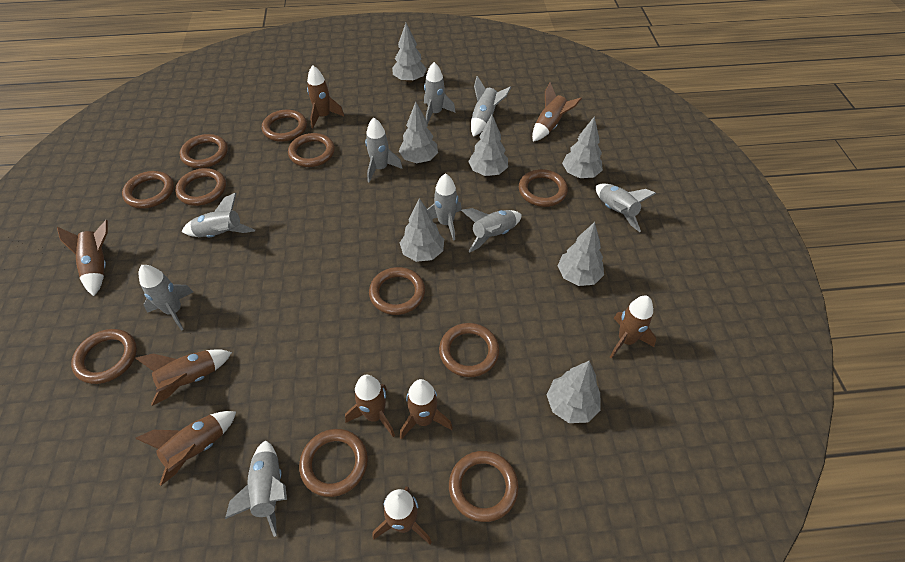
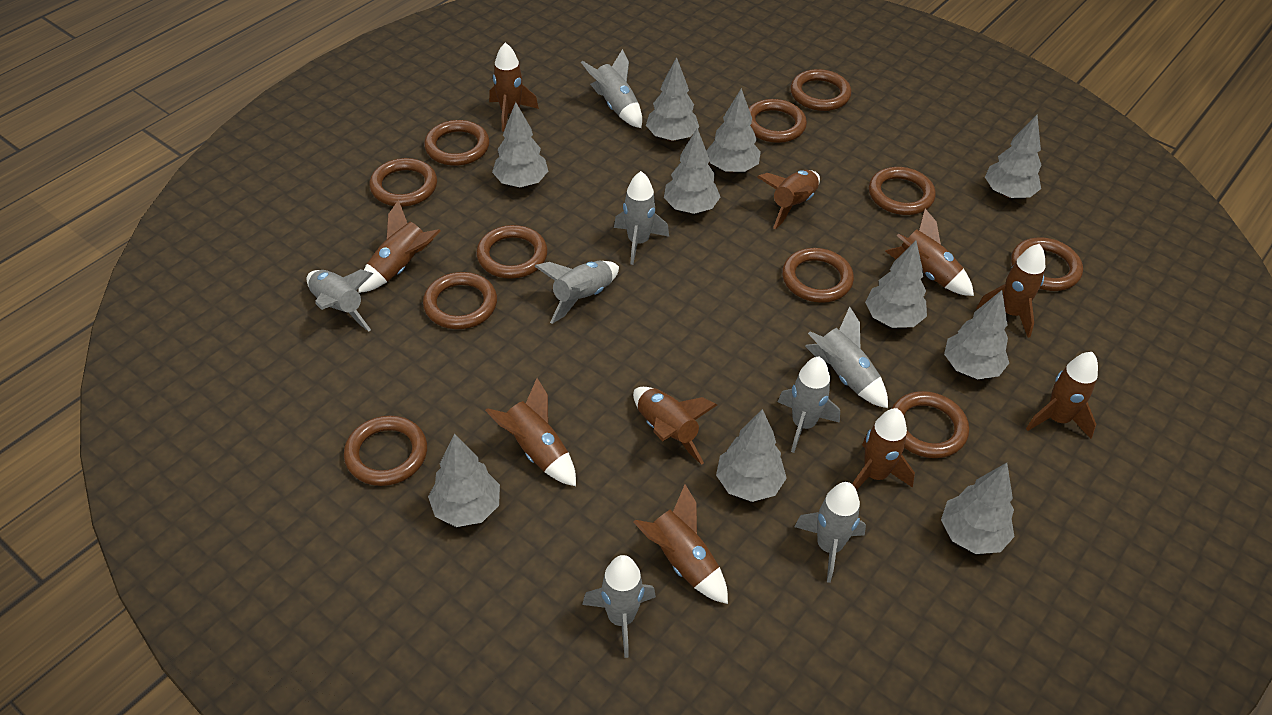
brown rocket: [57,220,108,296] [135,349,232,406] [135,411,236,485] [307,65,344,129] [345,375,395,437] [372,487,432,544] [400,379,453,439] [532,82,582,142] [610,296,656,359] = 9 -> [358,200,441,293] [485,378,576,486] [489,43,539,132] [633,387,717,465] [633,484,728,604] [757,170,820,229] [852,408,915,490] [885,209,974,296] [976,244,1045,338] [1026,352,1098,439] = 10
grey rocket: [139,265,193,331] [182,193,255,237] [225,440,287,537] [365,118,403,182] [424,62,456,124] [427,173,462,241] [461,208,522,253] [471,76,511,137] [596,184,656,232] = 9 -> [307,269,373,332] [534,261,619,324] [581,49,642,128] [582,555,656,658] [614,171,669,265] [778,357,840,453] [794,482,866,583] [805,306,888,408] = 8
grey tree: [392,23,427,82] [399,102,438,163] [400,198,444,262] [468,115,508,176] [547,361,601,423] [558,222,604,286] [562,116,603,178] = 7 -> [428,433,500,527] [492,102,548,187] [646,57,699,141] [664,128,720,214] [706,88,761,173] [716,409,787,502] [865,240,927,328] [941,463,1015,554] [944,290,1009,379] [985,115,1041,198] = 10

